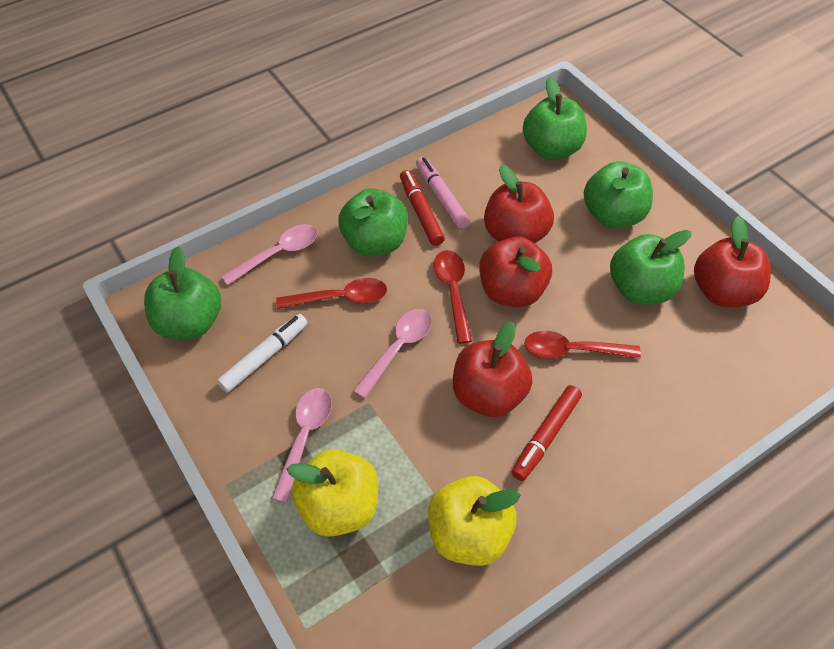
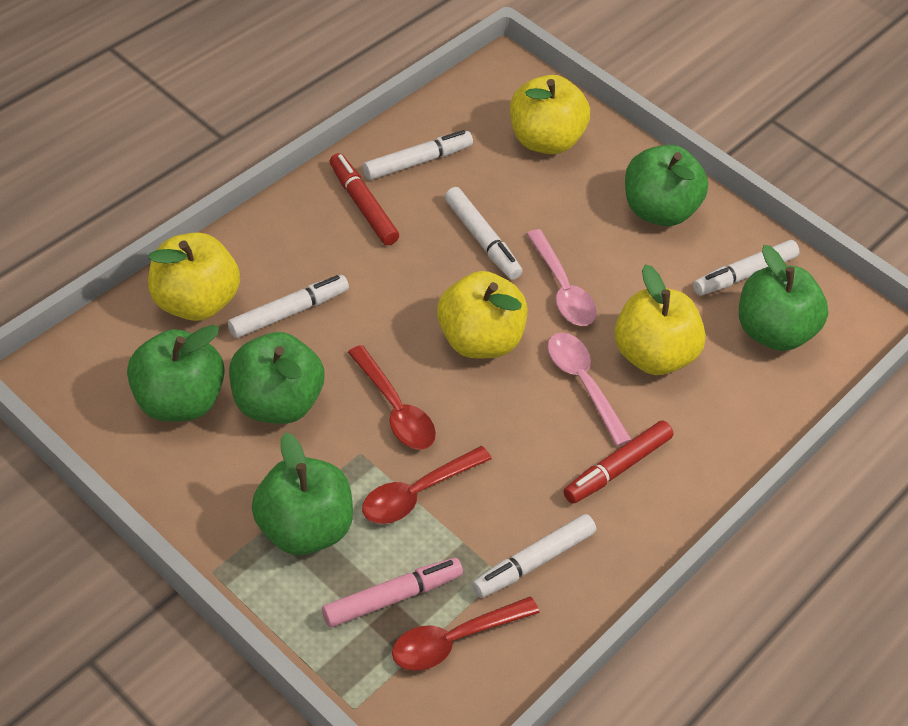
pink spoon: [221,224,318,285] [271,388,332,503] [353,309,432,399] = 3 -> [526,229,597,326] [547,333,632,446] = 2
red apple: [453,322,532,417] [480,237,552,307] [484,164,554,243] [694,216,771,307] = 4 -> none = 0
white marker: [217,314,308,393] = 1 -> [228,275,349,338] [363,130,473,180] [444,187,523,280] [472,514,596,598] [693,240,800,296] = 5
yellow apple: [287,449,379,537] [428,476,520,566] = 2 -> [148,232,240,321] [437,271,527,358] [510,75,590,154] [614,264,706,375] = 4

